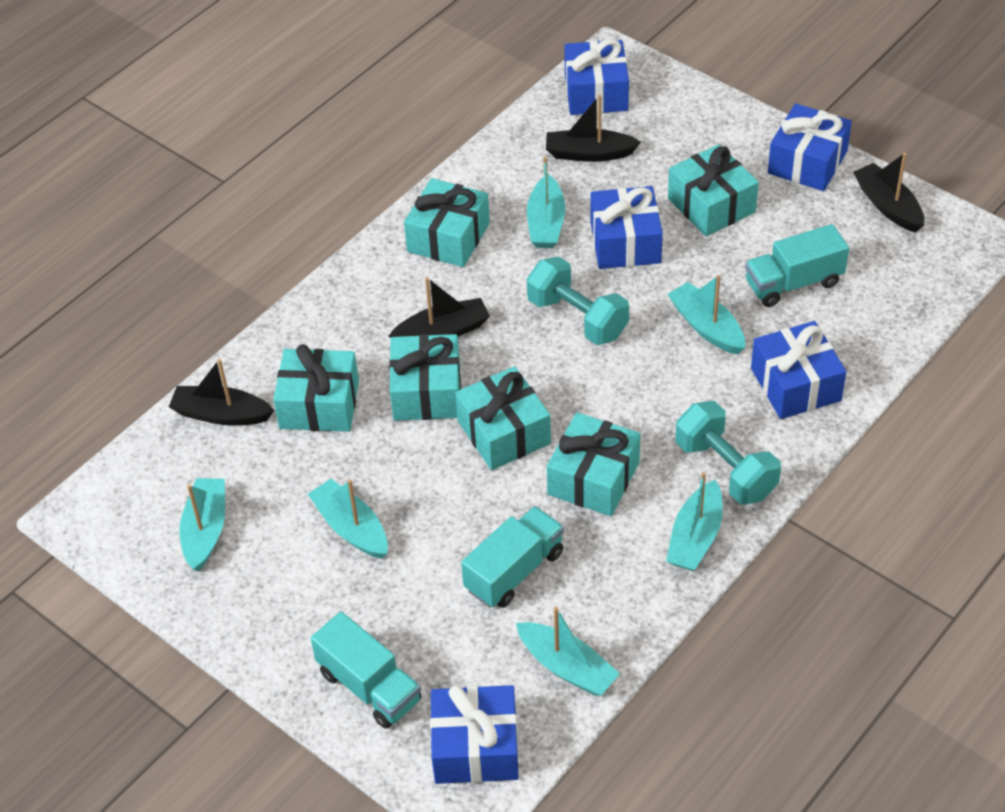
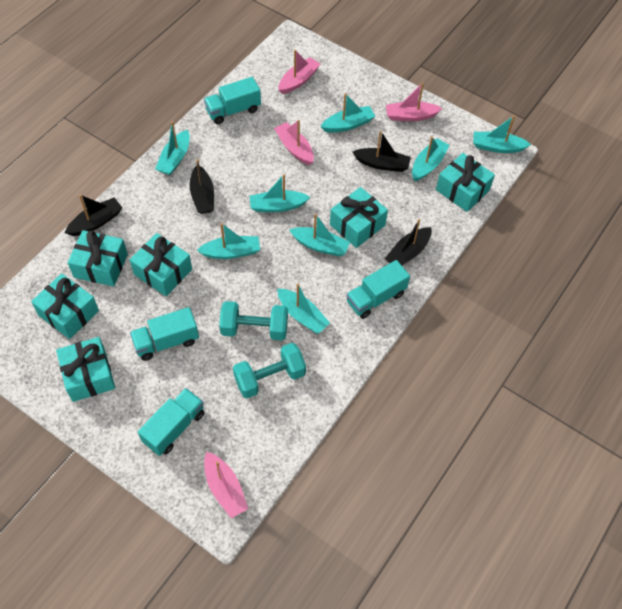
blue gift: [430,685,519,784] [564,39,629,115] [591,186,663,269] [751,321,846,419] [768,104,852,191] = 5 -> none = 0
pink boat: none = 0 -> [204,452,249,518] [274,120,314,165] [278,50,320,94] [386,83,442,121] = 4
turquoise boat: [179,478,225,571] [308,479,388,559] [516,607,620,696] [527,157,565,248] [666,472,723,571] [668,275,745,354] = 6 -> [155,121,190,175] [197,223,260,259] [250,174,310,212] [277,283,330,334] [289,214,350,256] [320,93,375,133] [412,136,450,181] [473,115,531,153] = 8
turquoise truck: [311,612,421,729] [461,506,564,608] [745,224,849,307] = 3 -> [130,307,199,361] [138,388,205,456] [204,77,261,124] [346,260,410,319] = 4

